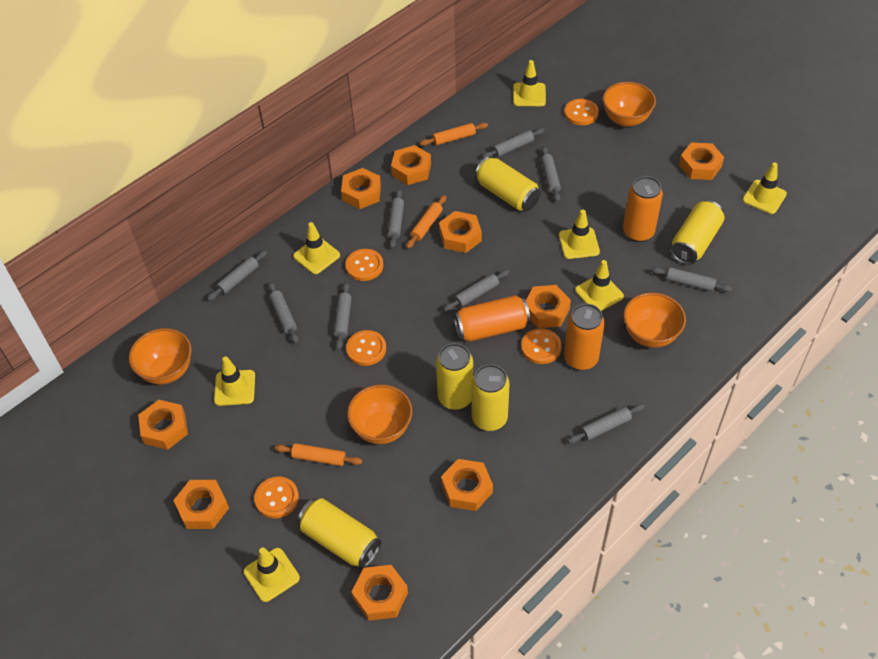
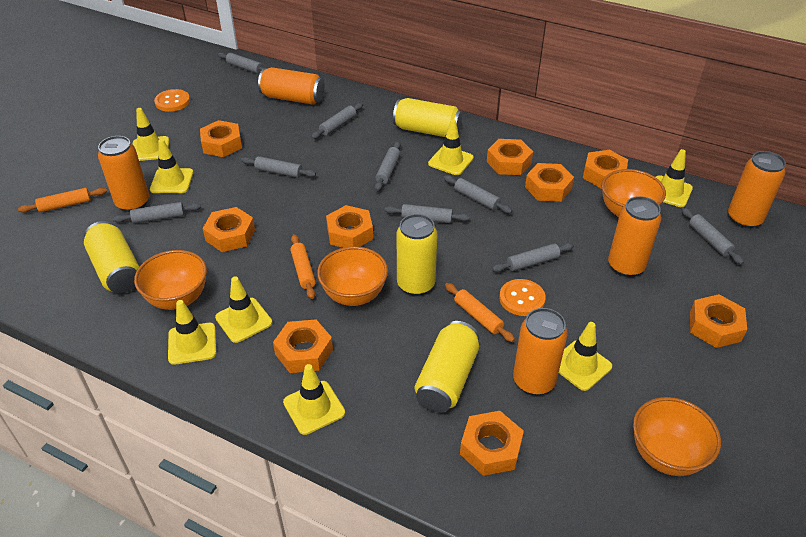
orange button: [254,476,299,519] [345,249,383,281] [346,330,386,366] [521,328,562,364] [564,99,599,125] = 5 -> [154,89,190,112] [499,279,546,316] = 2
orange can: [454,295,530,341] [564,304,605,370] [623,176,663,242] = 3 -> [98,136,149,212] [258,67,325,105] [513,308,568,395] [608,196,661,277] [728,151,786,228] = 5
yellow can: [297,498,381,569] [436,343,473,410] [471,364,510,431] [475,157,540,211] [671,200,725,265] = 5 -> [84,221,139,293] [393,98,462,137] [397,214,437,296] [415,321,479,413] = 4
yellow traffic cone: [214,356,255,406] [244,547,300,602] [293,222,340,274] [513,60,546,106] [559,210,600,259] [575,260,624,311] [743,162,787,214] = 7 -> [132,108,169,161] [150,139,193,193] [168,300,216,365] [215,276,272,343] [283,364,345,435] [428,119,474,175] [559,322,612,391] [656,149,693,207] = 8

